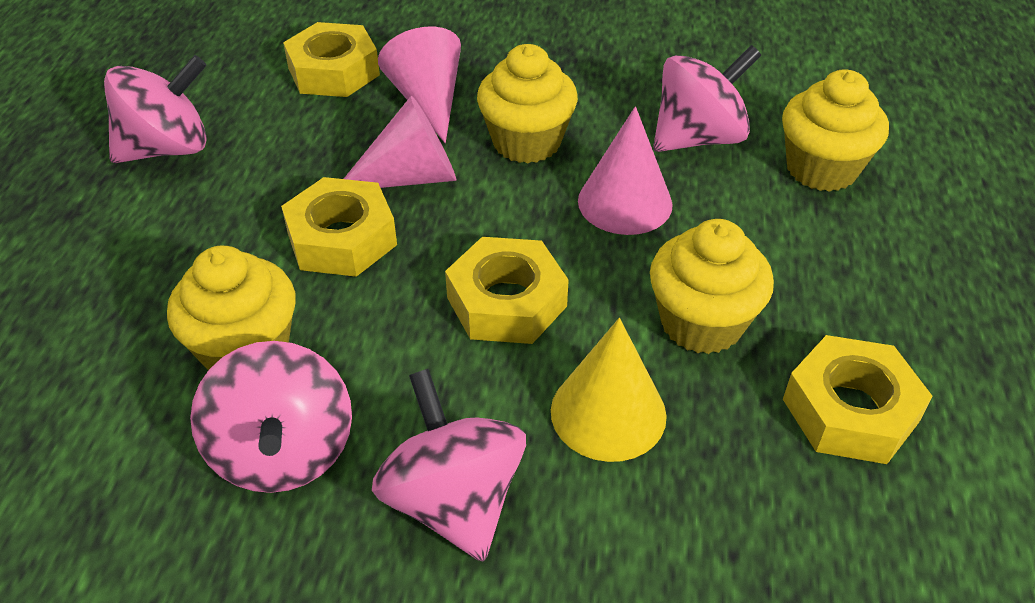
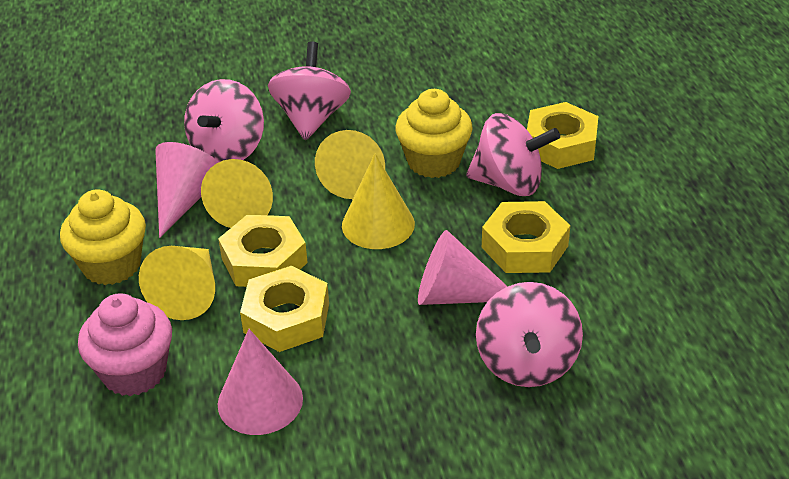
pink cupcake: none = 0 -> [78,293,172,396] = 1
yellow cone: [551,318,667,462] = 1 -> [139,246,215,320] [201,159,273,228] [315,130,385,199] [342,154,415,249] = 4
yellow cupcake: [167,246,296,370] [477,44,578,163] [650,219,774,354] [782,69,889,192] = 4 -> [60,189,146,285] [395,89,473,178] = 2

